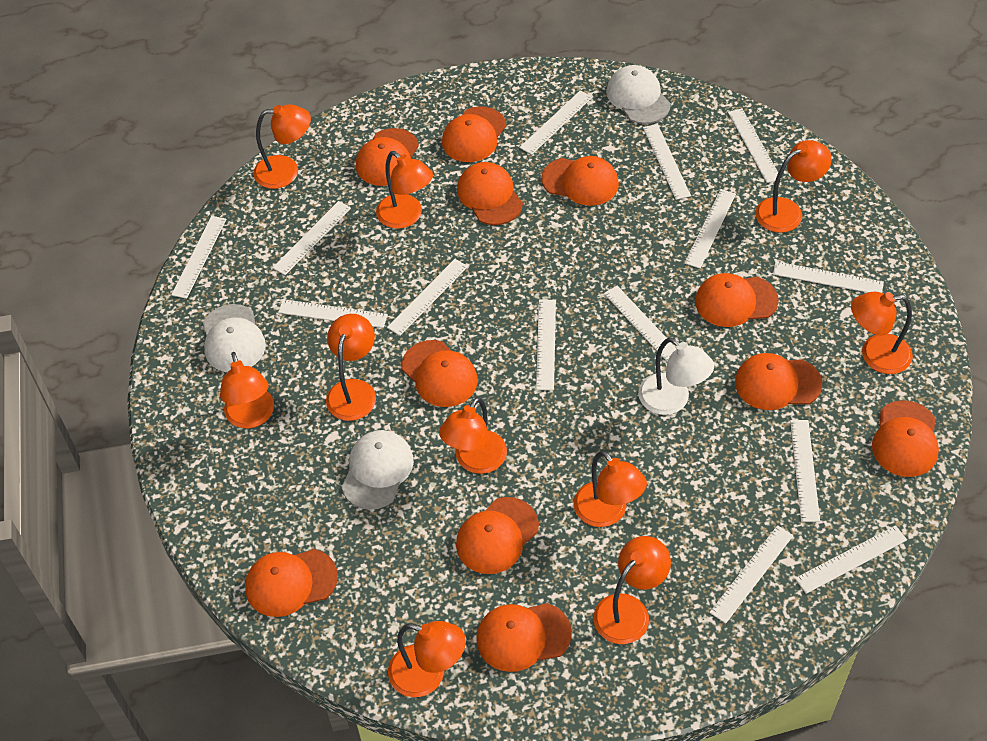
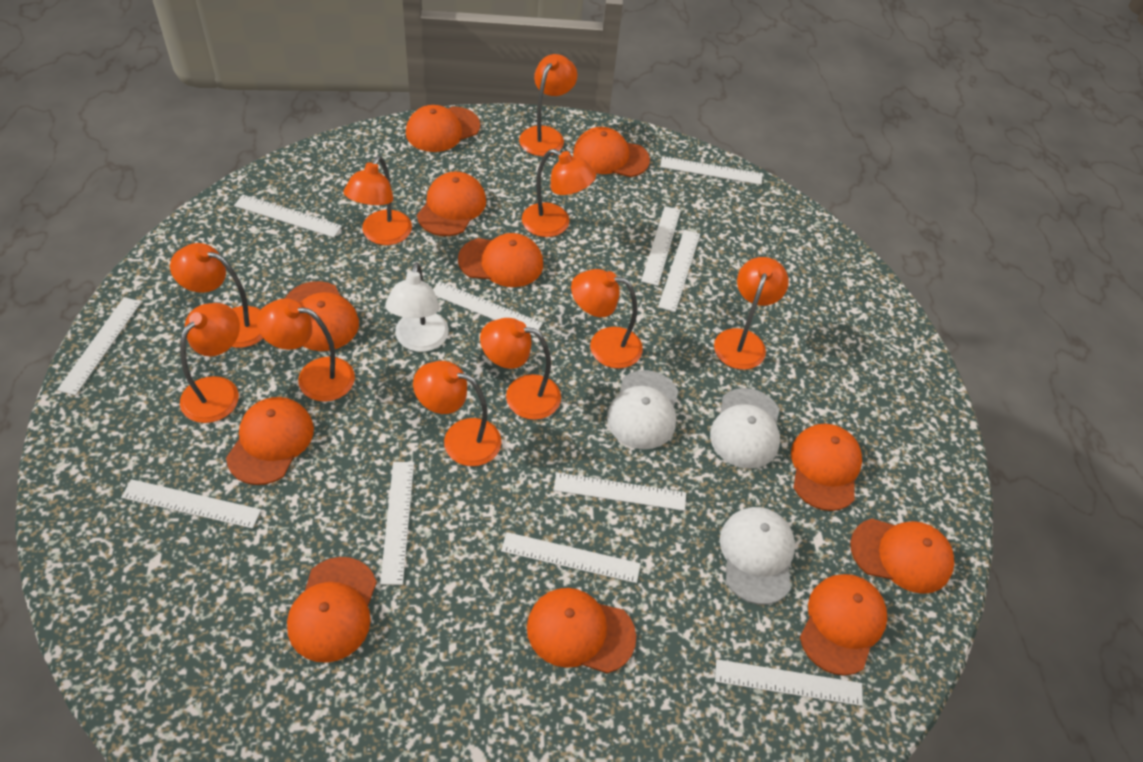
white ruler: [171,216,227,299] [272,201,351,275] [278,299,388,328] [387,259,468,336] [519,90,592,155] [536,300,556,390] [604,286,676,362] [643,124,691,200] [685,189,736,269] [709,525,793,624] [728,108,782,183] [773,261,884,293] [790,420,820,522] [795,525,907,594] = 14 -> [57,297,141,395] [121,479,261,529] [234,195,342,238] [380,462,414,585] [433,281,543,336] [501,532,641,583] [553,473,686,511] [641,206,681,286] [658,230,700,312] [660,156,763,185] [715,659,863,706] = 11

